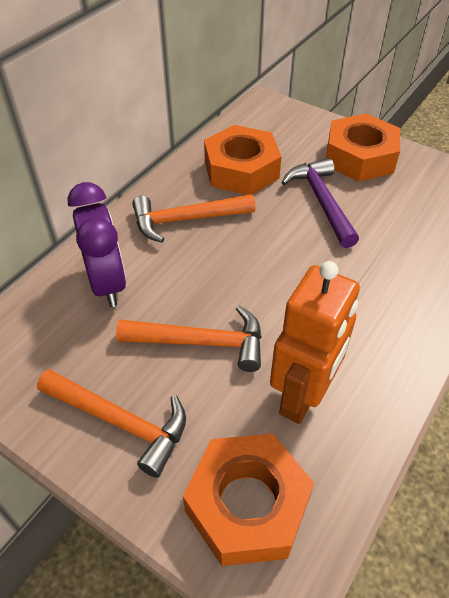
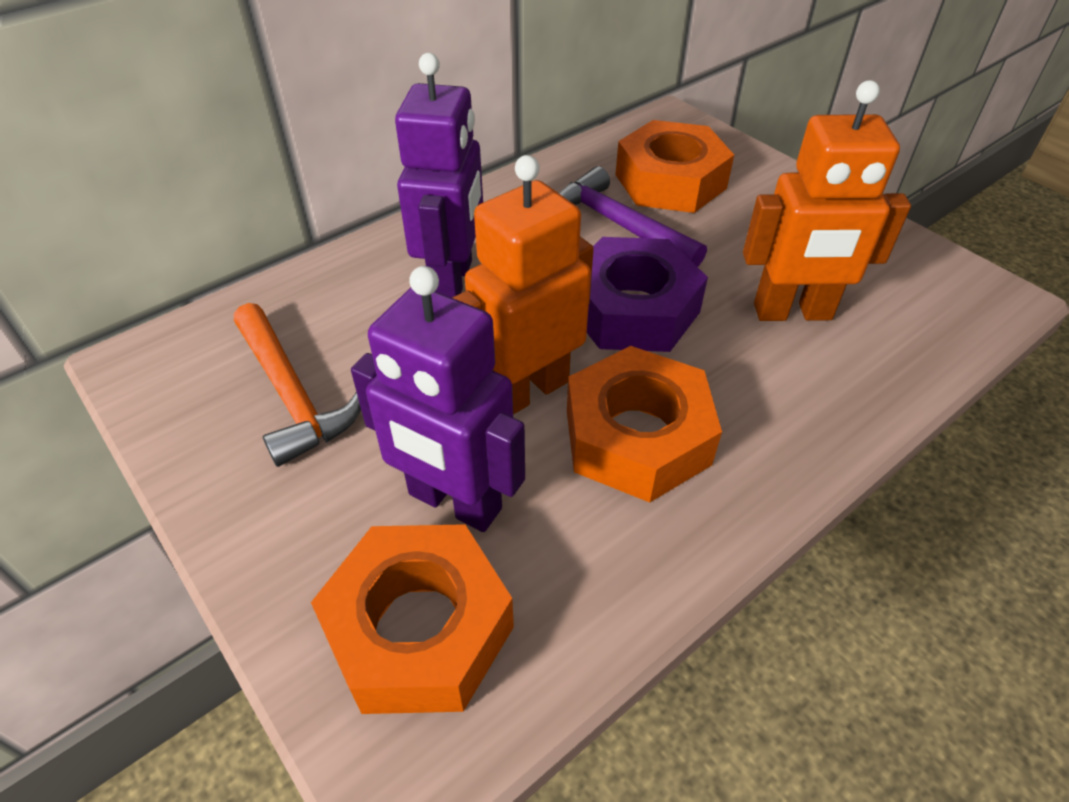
orange hammer: [37,369,186,478] [116,305,262,372] [132,194,256,243] = 3 -> [234,303,361,467] = 1
orange robot: [270,261,360,424] = 1 -> [452,155,594,415] [743,80,911,321] = 2
purple clock: [67,182,126,307] = 1 -> none = 0
purple nut: none = 0 -> [587,237,708,352] = 1
purple robot: none = 0 -> [351,266,525,532] [395,53,483,298] = 2

